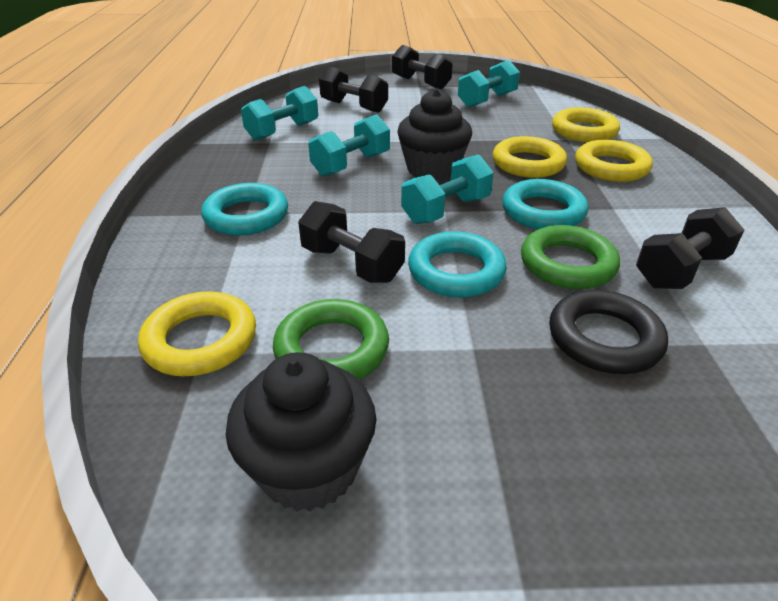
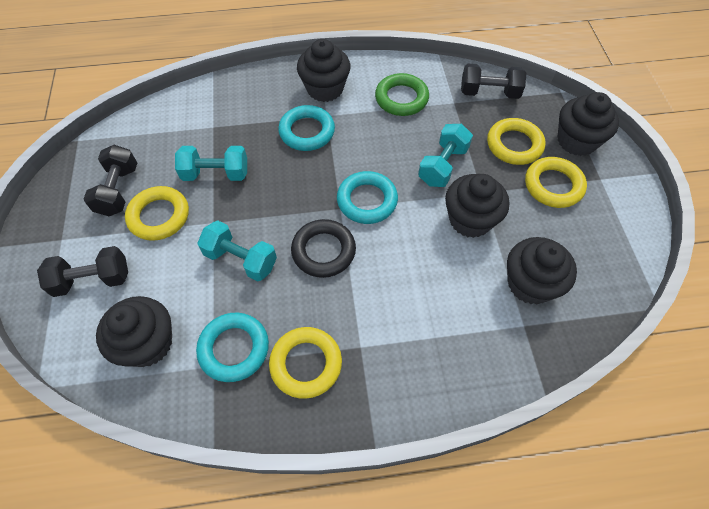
black cupcake: [226,352,376,511] [397,89,472,181] = 2 -> [96,296,172,367] [297,39,351,102] [445,174,509,238] [507,237,577,304] [558,92,619,156] = 5
black dumbbell: [298,201,405,283] [319,66,388,113] [392,45,453,90] [636,207,744,289] = 4 -> [37,246,128,297] [83,145,137,216] [461,64,527,99] = 3
green ring: [273,299,389,379] [521,225,620,289] = 2 -> [375,73,429,116] = 1
turquoise dumbbell: [241,86,318,141] [308,114,390,177] [401,154,494,224] [458,60,520,108] = 4 -> [175,146,247,181] [197,220,277,281] [418,124,473,187] = 3

